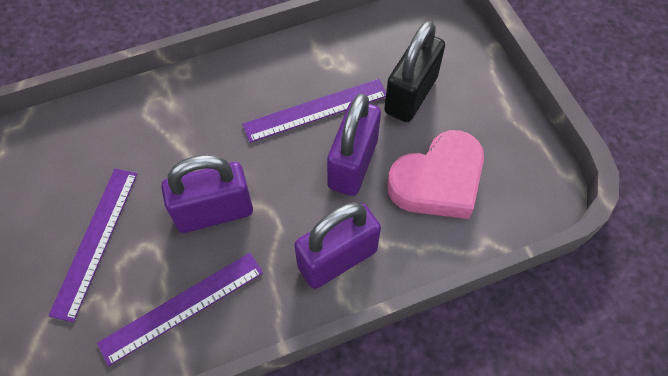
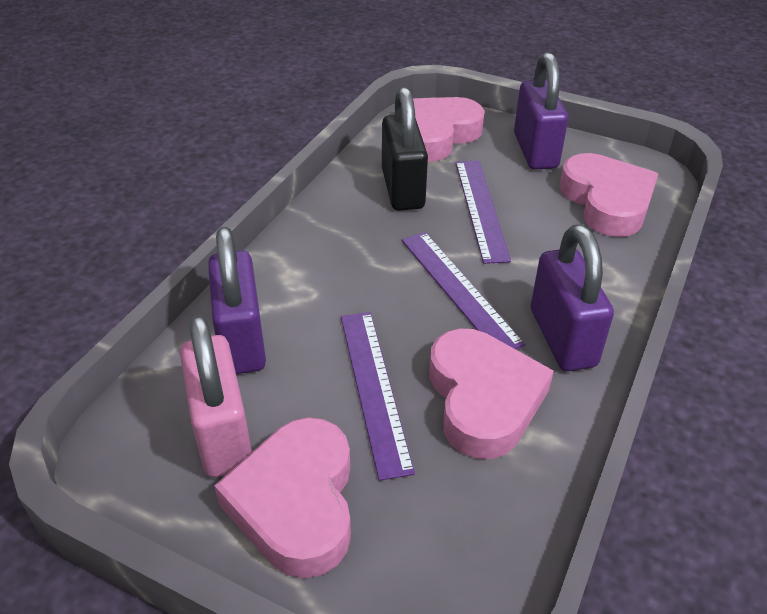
pink heart: [387,130,484,219] = 1 -> [214,417,351,578] [413,97,485,162] [429,329,554,459] [559,153,658,237] = 4
pink padlock: none = 0 -> [180,315,252,477] = 1

